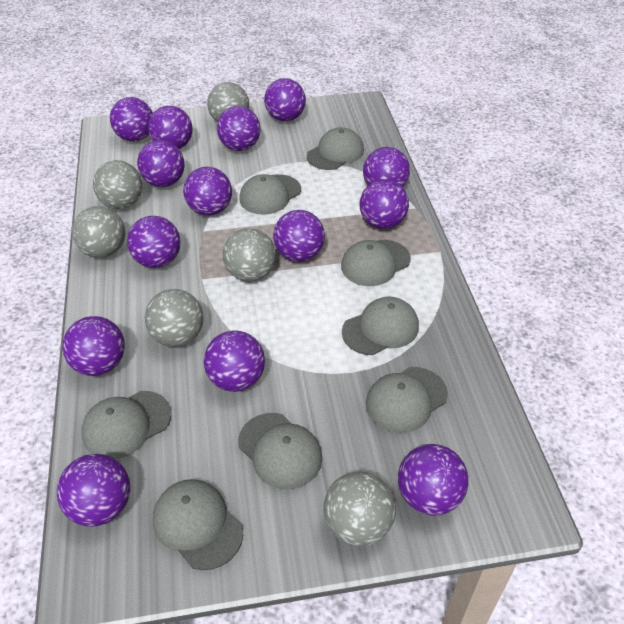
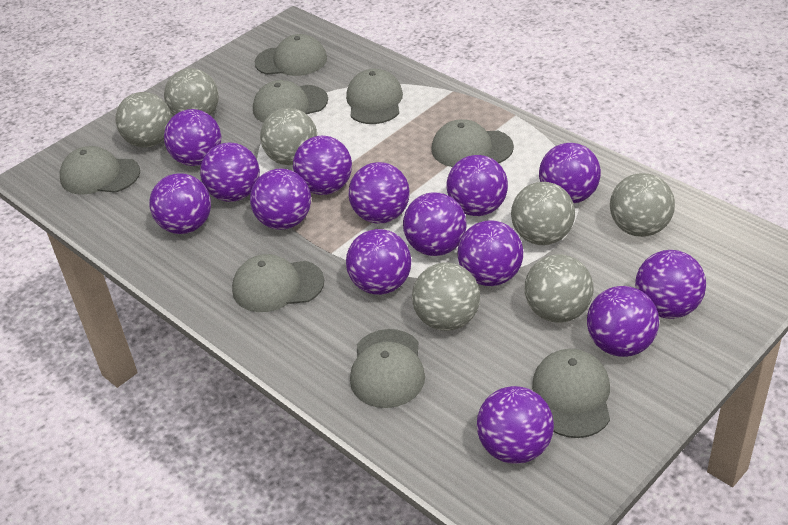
grey ball: [72,206,125,258] [93,160,142,209] [145,289,203,347] [207,82,249,122] [223,228,276,281] [324,471,396,546] = 6 -> [116,92,172,147] [164,68,219,116] [260,108,317,165] [412,262,480,331] [511,182,575,245] [525,254,593,323] [610,173,675,237] = 7

